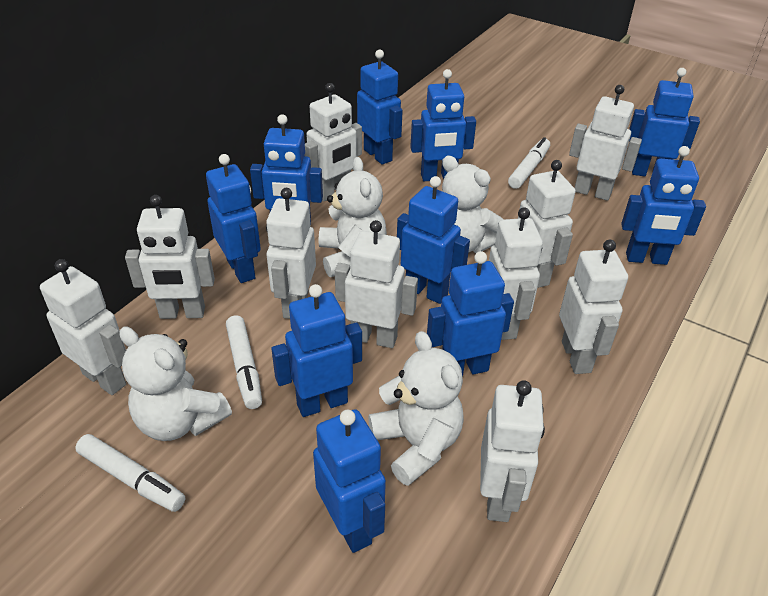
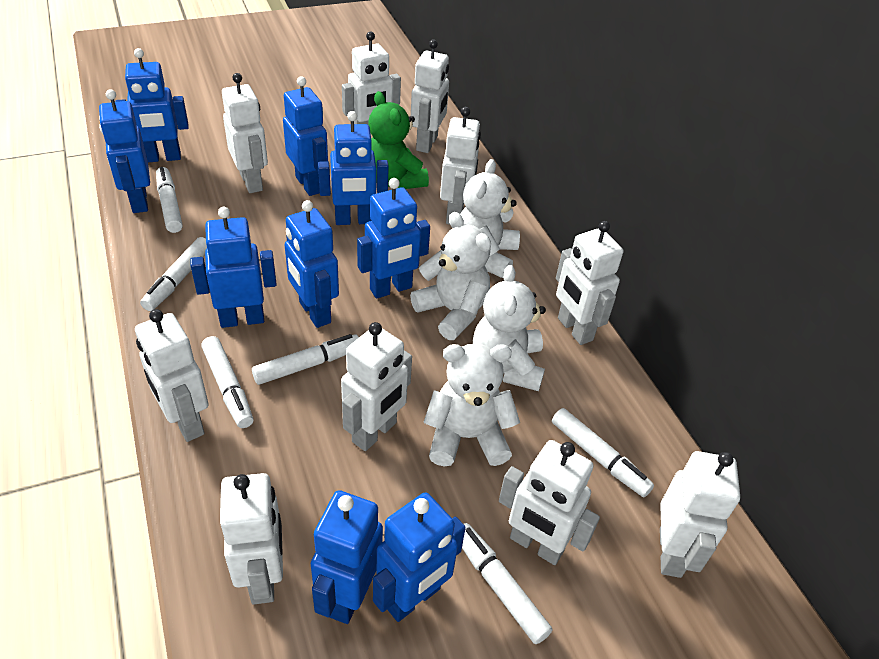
blue robot: [206,154,261,283] [250,114,323,224] [271,284,362,417] [313,409,386,553] [357,50,403,165] [397,176,470,304] [410,69,476,181] [427,251,514,377] [621,146,706,265] [629,68,700,176] = 10 -> [99,89,150,213] [115,48,189,162] [190,207,277,328] [283,76,328,196] [284,200,339,328] [311,490,383,624] [318,111,389,225] [357,178,430,299] [373,492,466,622] = 9
green teddy bear: none = 0 -> [368,91,429,189] = 1
white marker: [75,434,185,512] [226,315,262,409] [508,137,550,189] = 3 -> [140,237,207,311] [156,167,183,233] [201,336,253,428] [252,334,359,385] [462,523,552,644] [552,408,654,497] = 6

